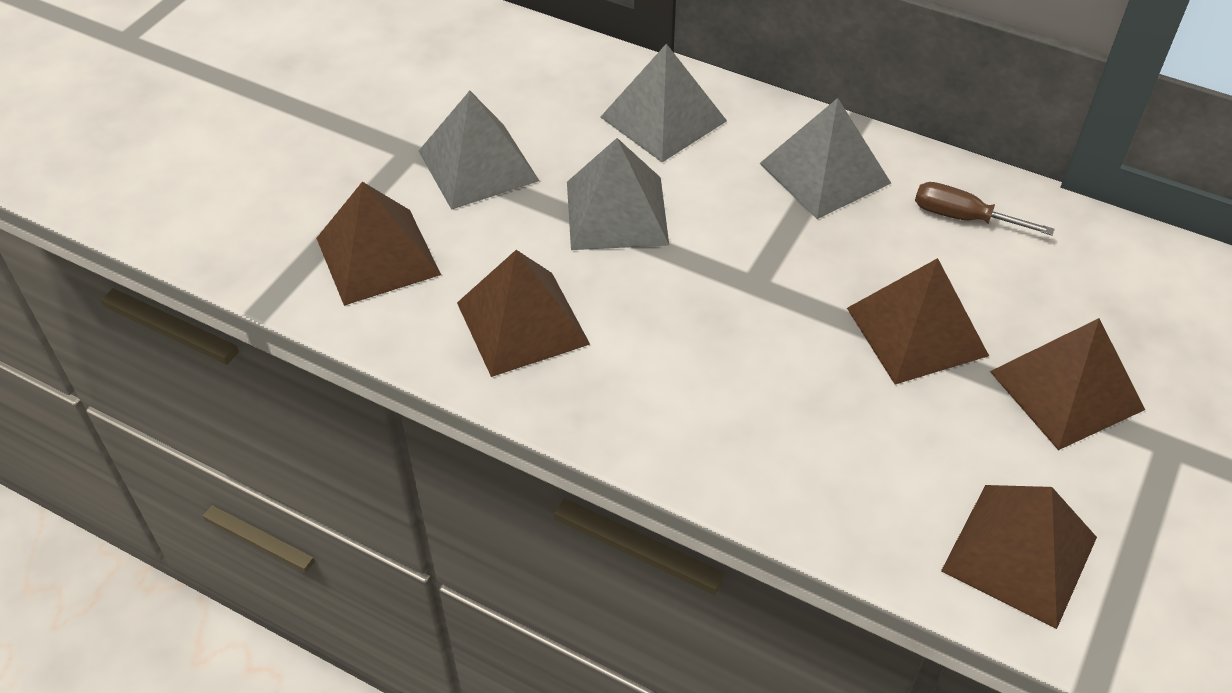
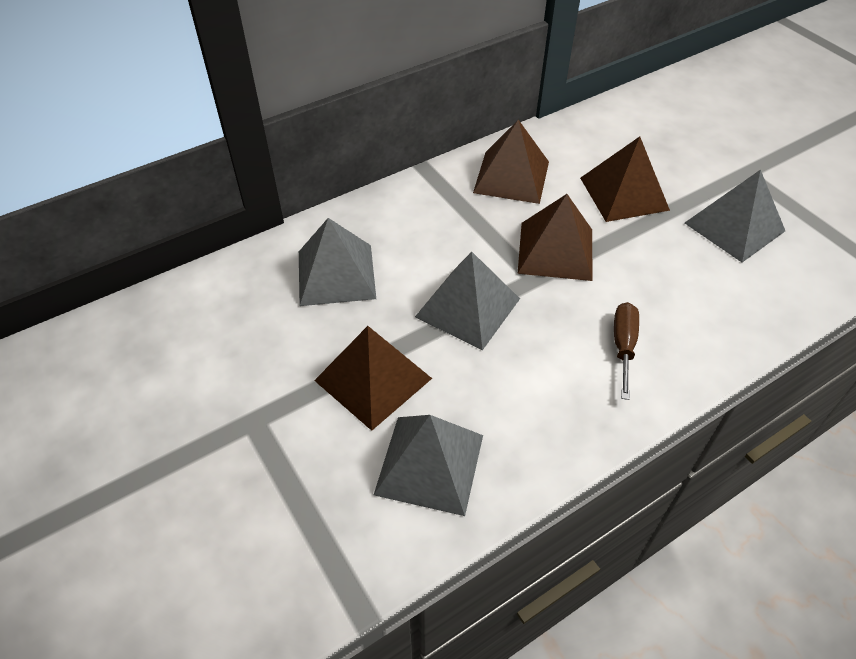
brown pyramid: [316,182,441,306] [457,250,590,377] [847,258,989,384] [941,485,1097,629] [990,318,1145,450] = 5 -> [314,326,432,431] [473,120,549,204] [518,194,593,281] [580,137,670,222] = 4

